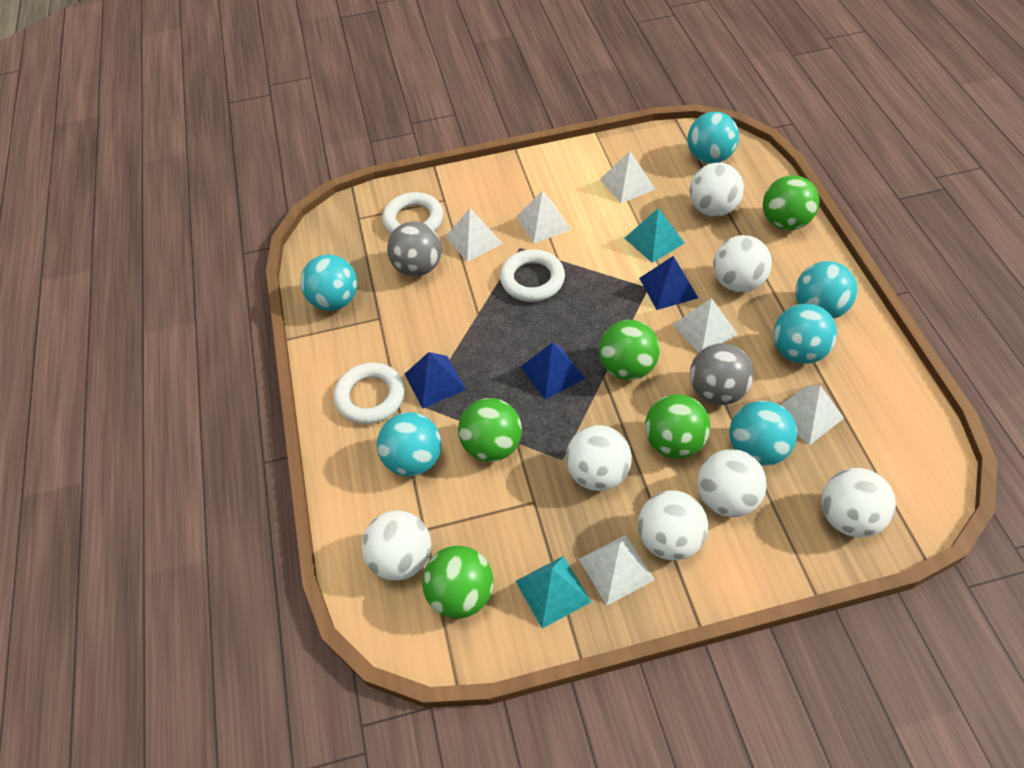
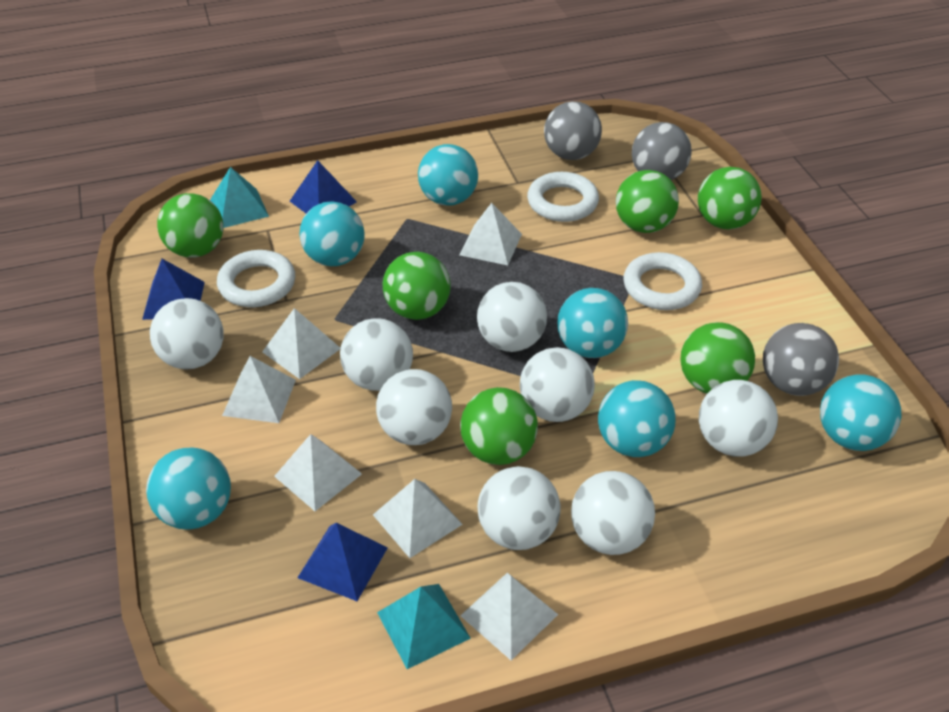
green ball: [422,546,493,618] [458,398,522,462] [599,320,660,380] [645,394,710,459] [763,175,819,230] = 5 -> [157,193,223,258] [383,252,451,320] [460,387,538,465] [616,170,679,233] [681,322,755,394] [698,167,762,229] = 6
grey ball: [387,221,442,277] [690,343,754,405] = 2 -> [544,101,602,160] [632,122,692,180] [763,323,839,396] = 3
white ball: [361,510,431,581] [566,425,632,491] [638,490,708,561] [690,163,744,217] [697,449,767,517] [713,235,772,292] [821,468,896,538] = 7 -> [150,298,224,370] [340,318,413,391] [376,369,452,445] [477,282,547,352] [478,466,561,550] [520,347,595,422] [571,471,655,555] [699,380,778,456] = 8

